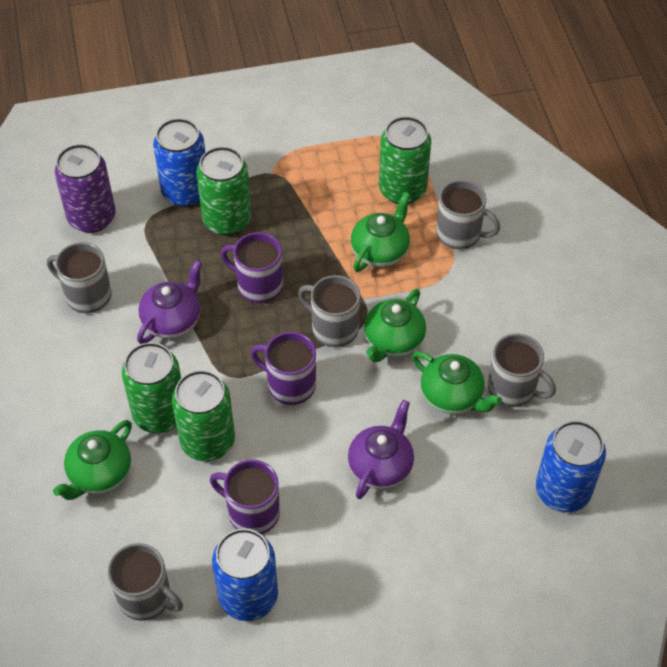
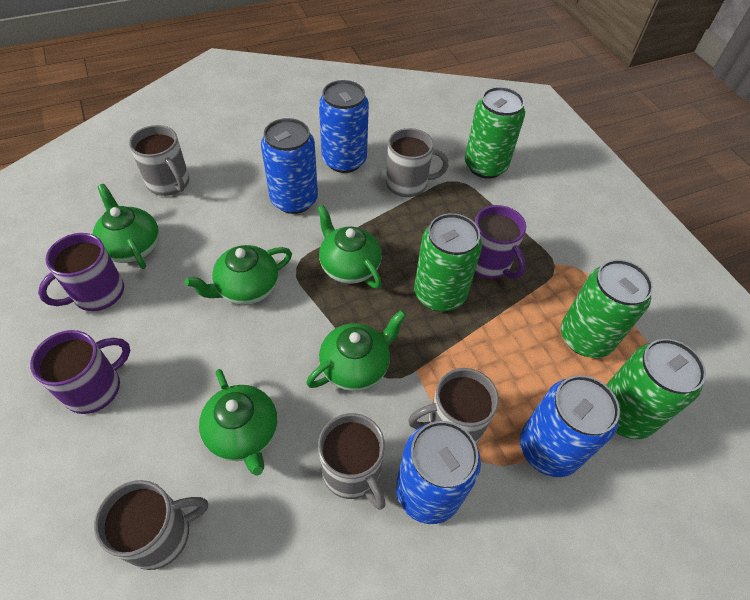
blue can: [153,118,205,207] [212,528,278,621] [536,421,606,512] = 3 -> [261,118,318,214] [319,80,369,173] [396,421,481,524] [520,375,620,477] = 4
green teapot: [53,420,132,500] [351,192,411,272] [364,289,426,363] [412,352,502,414] = 4 -> [93,184,159,269] [185,245,292,305] [199,369,278,476] [306,310,407,391] [317,205,382,289] = 5
purple can: [54,144,116,233] = 1 -> none = 0
purple teapot: [137,260,202,344] [348,400,414,499] = 2 -> none = 0

